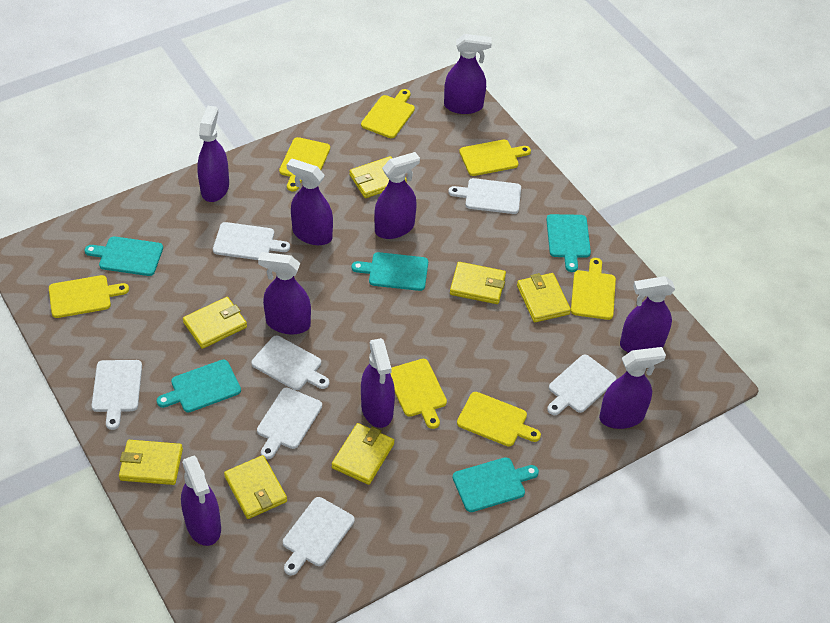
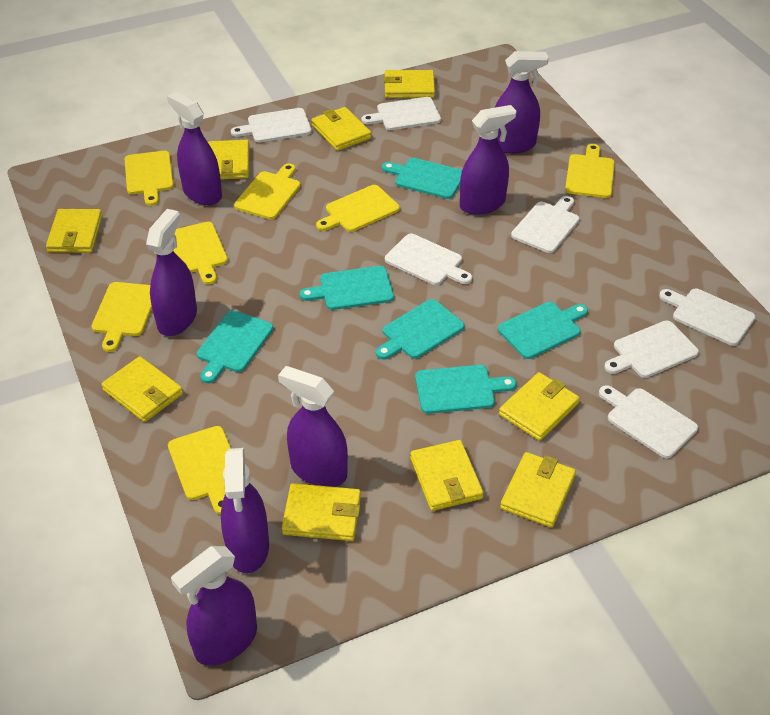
purple spray bottle: [181,455,221,546] [197,106,229,202] [258,252,311,334] [287,158,333,245] [361,338,395,428] [374,152,420,239] [444,34,492,114] [599,347,666,429] [620,276,675,353] = 9 -> [146,209,197,336] [167,92,222,205] [171,546,257,666] [221,448,269,573] [278,366,348,487] [460,105,516,215] [494,51,549,154] = 7
turquoise cutting board: [84,236,163,276] [157,359,241,413] [352,252,428,291] [453,457,539,512] [546,214,591,272] = 5 -> [197,311,273,383] [300,266,394,310] [376,299,464,360] [382,158,462,199] [415,365,516,414] [498,302,588,359] = 6
yellow wallet: [119,440,183,485] [183,297,247,349] [224,455,287,519] [332,423,394,485] [349,156,407,198] [450,262,506,304] [517,273,571,322] = 7 -> [46,209,103,253] [101,356,183,422] [208,140,249,180] [282,483,361,541] [312,107,371,151] [383,70,435,98] [410,440,484,511] [499,372,580,441] [500,452,576,528] = 9

